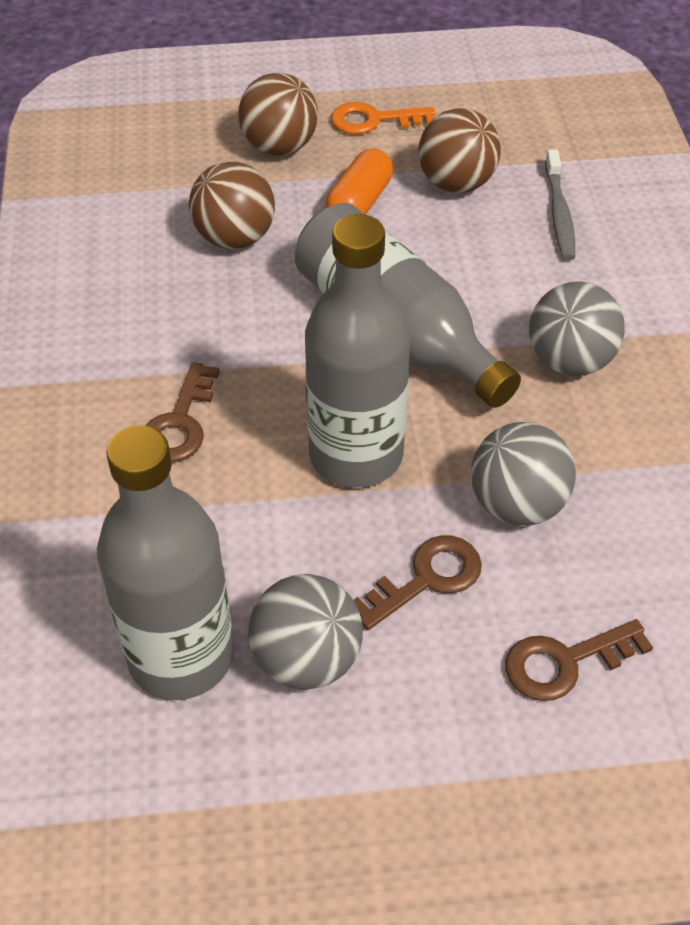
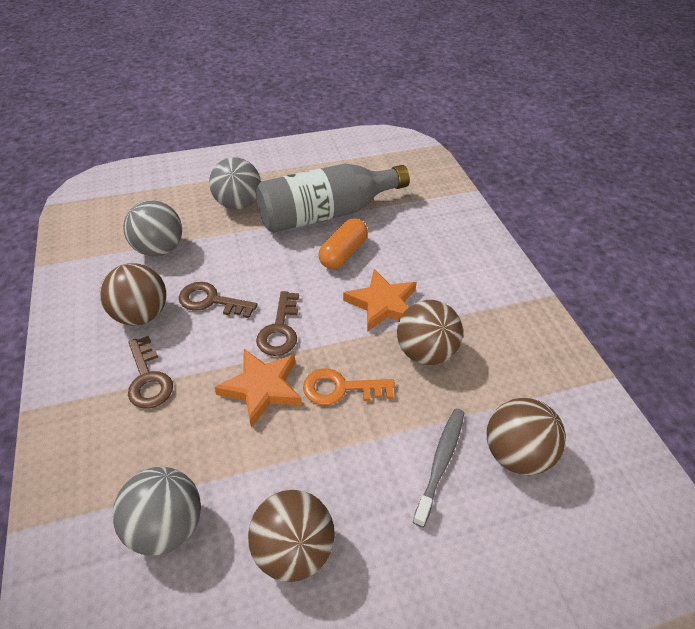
brown ball: [189,162,275,249] [238,73,318,155] [418,108,501,193] = 3 -> [100,263,166,326] [248,490,335,582] [397,300,463,365] [487,398,566,475] = 4
grey bottle: [97,425,234,700] [295,203,521,408] [305,214,410,488] = 3 -> [256,164,410,233] = 1
orange star: none = 0 -> [214,349,302,428] [343,269,417,332] = 2

